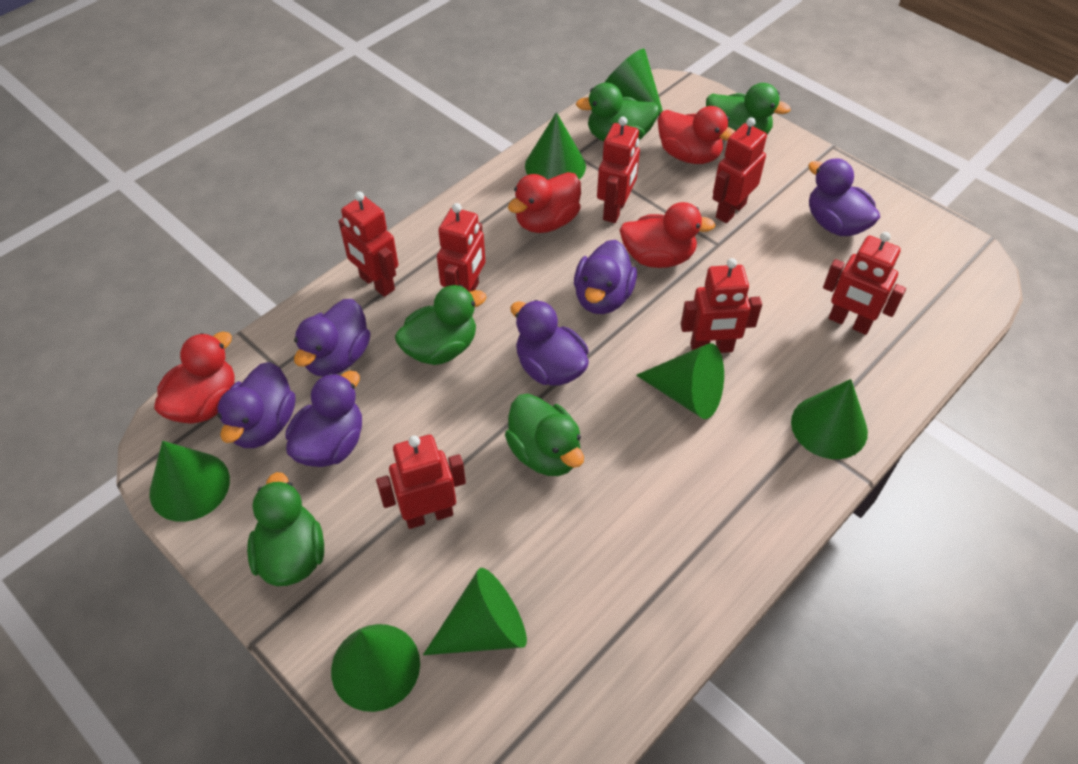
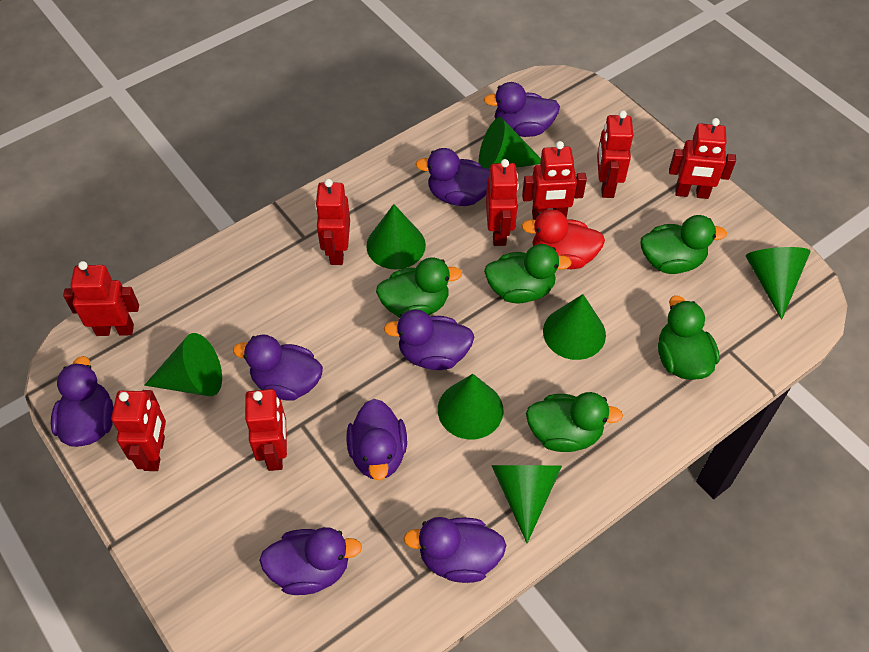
purple duck: [217,362,295,448] [285,371,362,467] [294,299,370,377] [510,300,589,385] [574,240,637,314] [808,158,880,236] = 6 -> [51,356,114,447] [233,334,323,400] [259,527,362,595] [346,399,407,481] [384,309,474,370] [403,517,506,583] [415,148,490,206] [484,82,560,137] = 8
red duck: [154,332,235,424] [508,172,581,233] [620,202,715,268] [658,106,735,164] = 4 -> [521,209,605,269] = 1
red robot: [339,192,398,297] [376,435,466,529] [437,203,485,292] [597,117,640,223] [681,258,762,353] [712,117,767,223] [823,232,906,335] = 7 -> [63,261,139,336] [111,390,166,471] [245,389,287,471] [315,179,350,265] [486,159,519,246] [522,141,587,220] [597,110,633,198] [669,118,736,199] = 8

